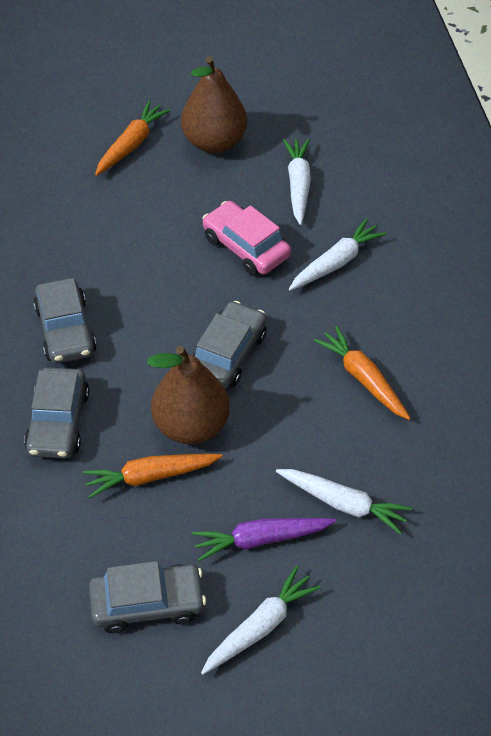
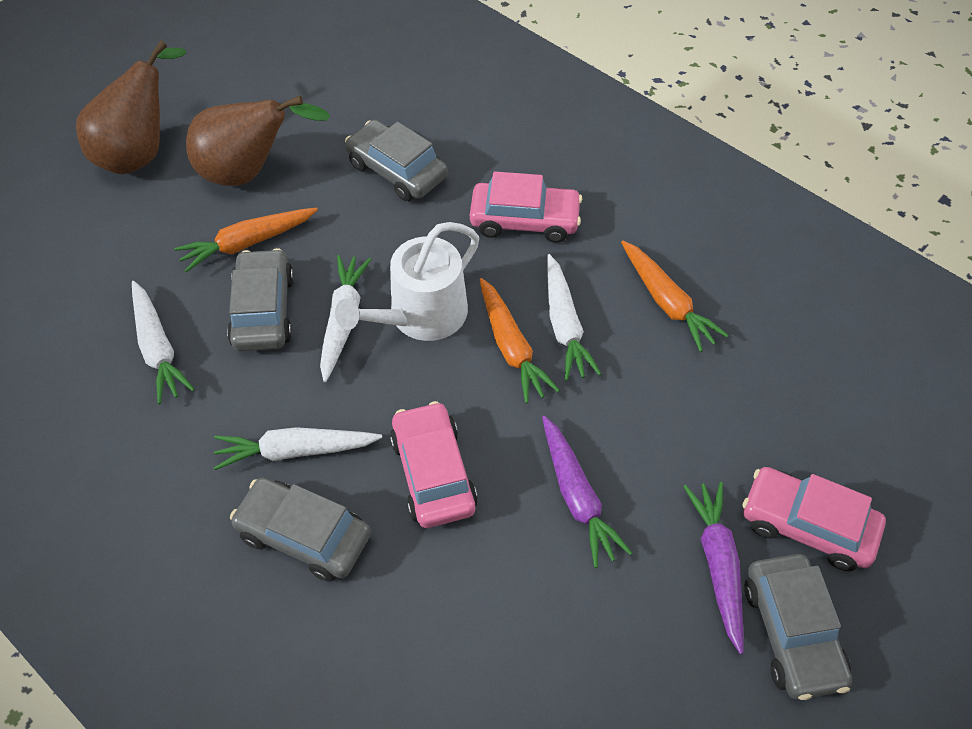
pink car: [203,201,291,276] = 1 -> [390,401,478,528] [470,171,582,243] [743,467,886,571] = 3
purple carrot: [192,518,336,561] = 1 -> [542,416,632,568] [683,482,744,654] = 2
white watering can: none = 0 -> [335,222,479,341] = 1

